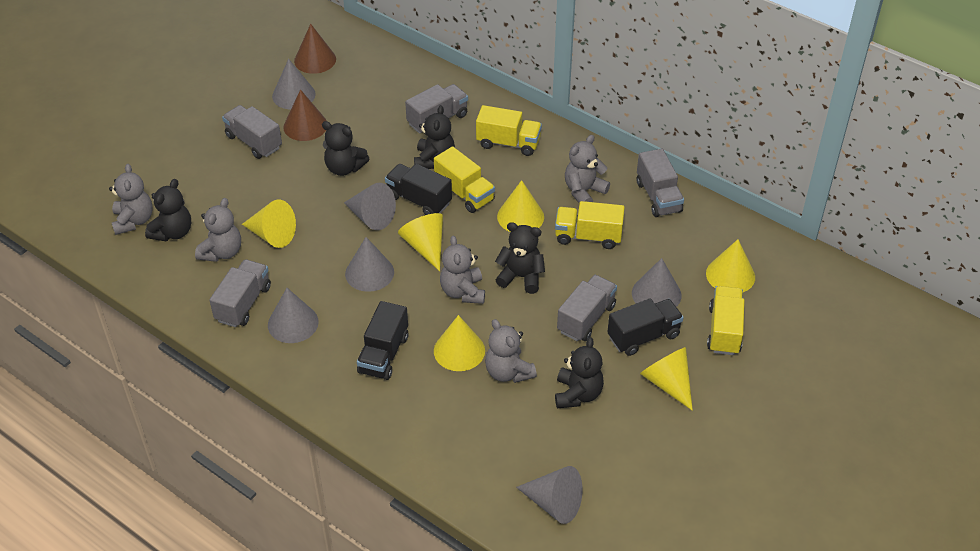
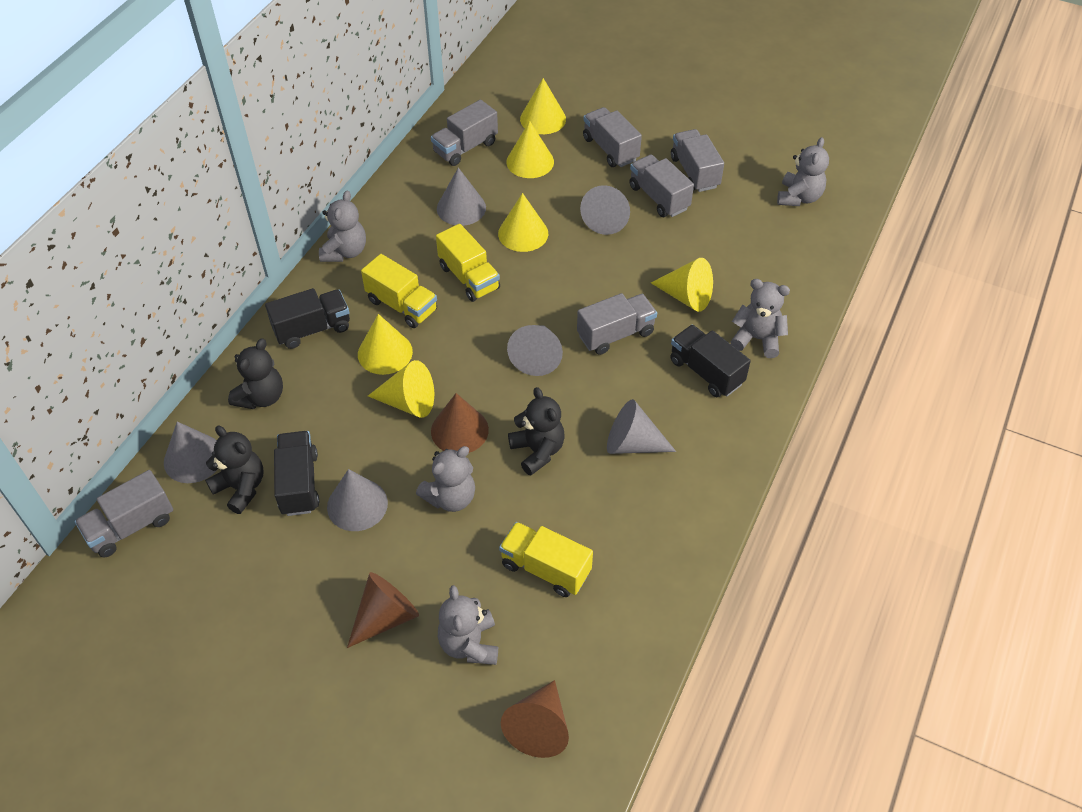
black teddy bear: [145,179,191,241] [322,121,369,176] [414,105,455,169] [495,222,545,294] [555,337,604,408] = 5 -> [205,426,264,514] [228,338,283,409] [508,387,565,476] = 3
brown cone: [283,89,327,141] [294,24,336,74] = 2 -> [347,572,419,648] [431,393,489,453] [501,680,569,758] = 3
grey truck: [209,259,271,327] [222,105,282,159] [405,84,468,135] [557,275,617,341] [637,149,684,217] = 5 -> [75,470,173,557] [431,100,498,166] [577,293,657,355] [583,107,642,167] [629,155,694,217] [671,129,724,192] = 6
yellow truck: [434,146,495,213] [476,105,542,156] [555,201,625,249] [707,286,745,355] = 4 -> [361,254,437,328] [436,224,500,302] [499,522,593,597] = 3

